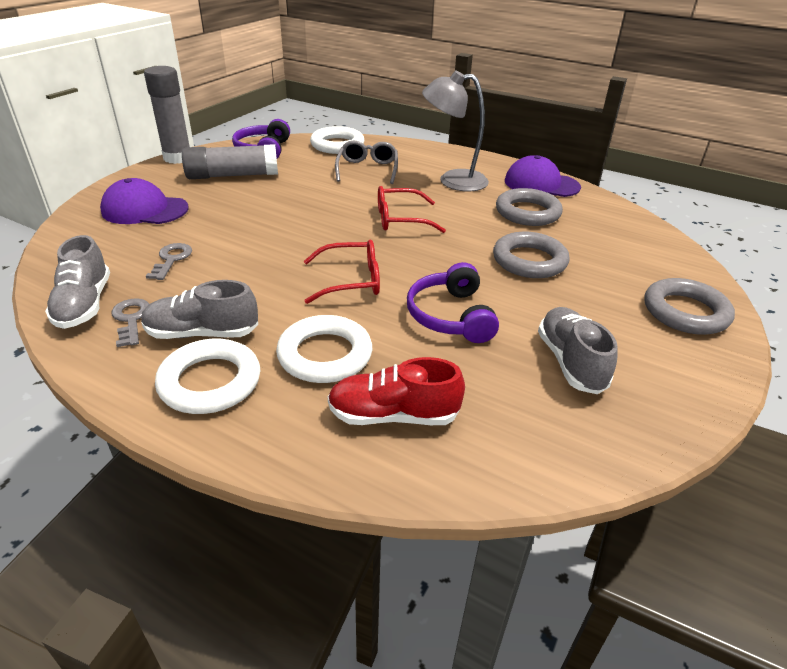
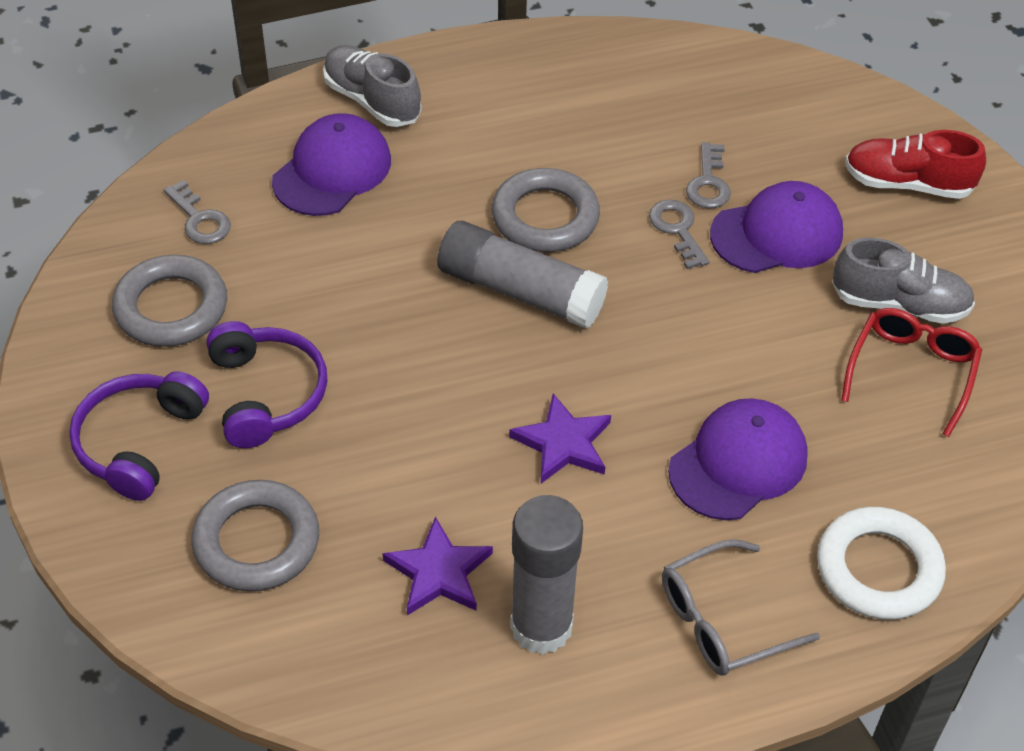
grey key: [112,298,149,347] [146,243,192,280] = 2 -> [164,180,231,244] [649,200,710,269] [686,142,731,209] = 3
grey lamp: [422,70,489,191] = 1 -> none = 0
grey shoe: [45,235,110,329] [141,280,258,339] [538,307,618,394] = 3 -> [323,45,421,127] [832,237,975,324] = 2
purple cap: [100,178,188,224] [505,155,581,197] = 2 -> [272,113,391,216] [668,398,808,520] [710,181,843,273] = 3
purple star: none = 0 -> [382,516,493,615] [509,393,611,483] = 2
red glasses: [304,240,380,304] [378,186,446,233] = 2 -> [841,308,982,437] = 1
white ring: [155,339,260,414] [276,315,372,383] [310,126,364,154] = 3 -> [817,507,946,620] = 1

